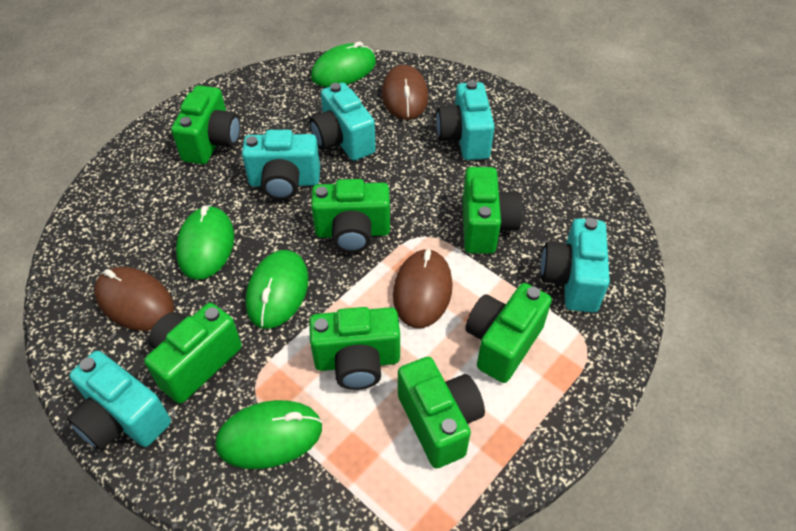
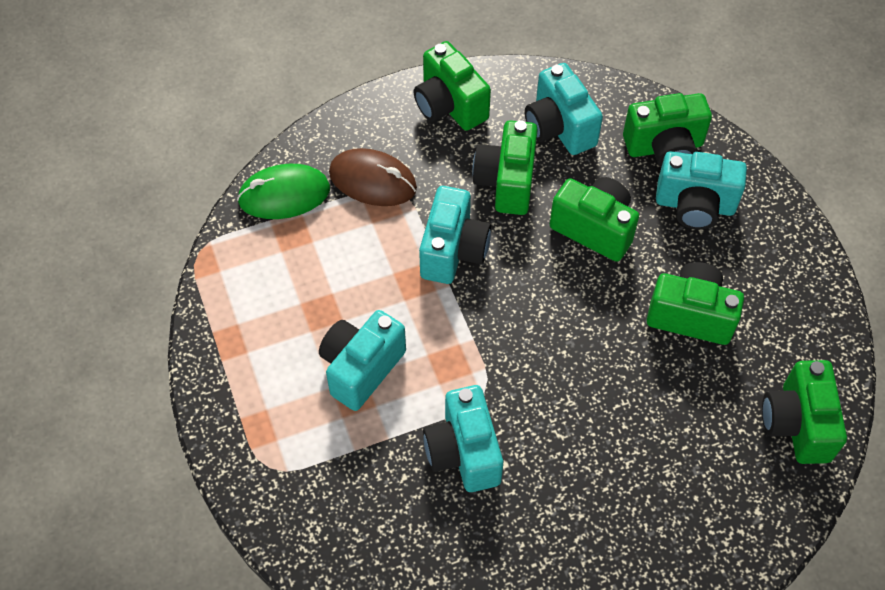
brown mouse: [94,267,174,331] [382,65,428,120] [393,249,452,328] = 3 -> [329,148,417,206] = 1
green camera: [144,303,242,404] [171,85,241,164] [309,307,400,390] [311,179,390,253] [398,357,485,469] [462,167,523,254] [465,283,552,383] = 7 -> [414,41,491,131] [472,120,538,215] [550,177,639,262] [623,93,712,167] [647,262,744,345] [762,360,847,464] = 6
green mouse: [176,205,234,280] [215,400,322,469] [245,250,308,329] [311,41,376,87] = 4 -> [237,164,330,219] = 1

